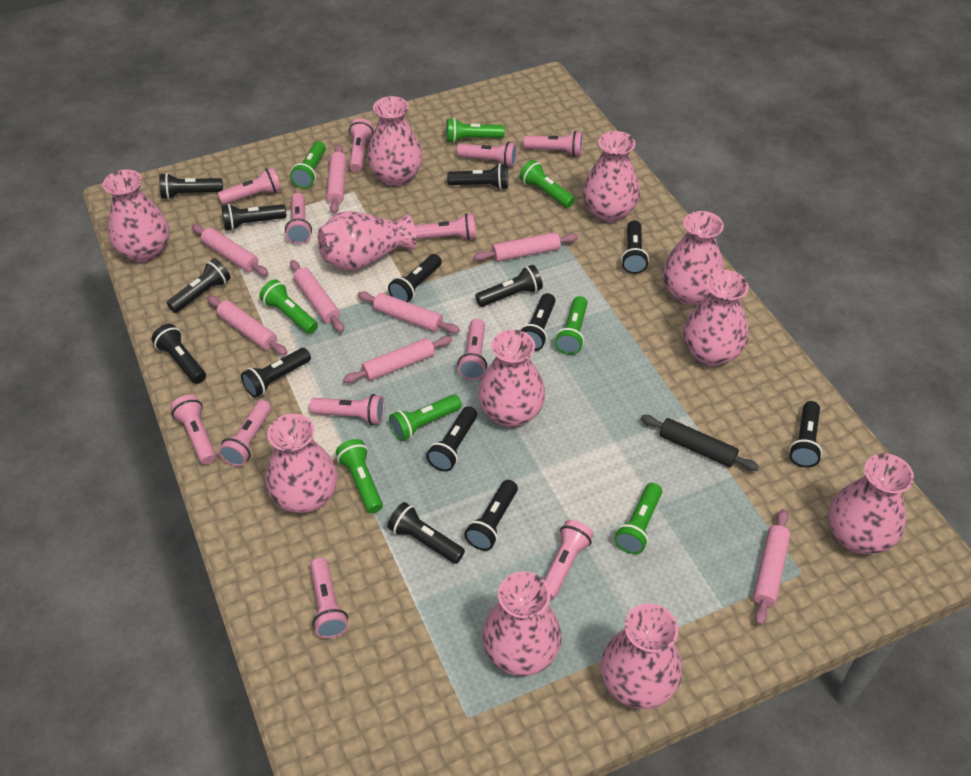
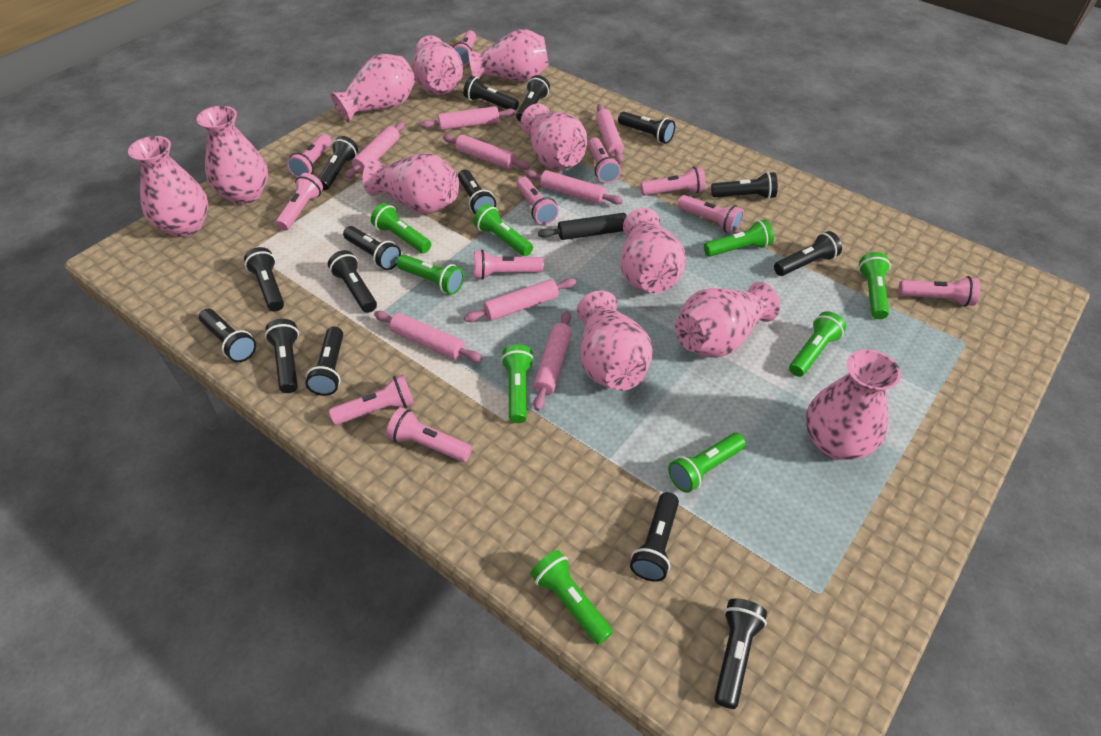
black flashlight: [152,324,206,384] [159,173,223,199] [167,258,231,313] [221,204,287,231] [241,348,311,397] [387,502,465,564] [388,254,442,302] [426,406,477,471] [447,163,508,190] [464,480,518,551] [475,265,543,307] [520,293,555,351] [621,220,649,274] [789,401,822,468] = 14 -> [199,309,256,362] [244,247,284,311] [265,319,299,393] [305,327,343,396] [318,136,358,190] [328,250,377,313] [343,226,401,270] [458,170,496,214] [463,76,519,110] [516,75,550,122] [618,112,675,144] [630,492,679,582] [711,172,778,199] [714,598,767,709] [774,231,842,276] = 15
green flashlight: [259,279,318,334] [290,141,326,188] [336,439,383,513] [389,395,462,441] [446,118,505,143] [519,160,575,208] [555,296,588,355] [614,483,662,554] = 8 -> [371,203,431,253] [397,255,464,295] [473,204,533,256] [501,344,534,423] [530,550,613,645] [668,433,746,493] [704,220,774,257] [789,311,846,377] [859,252,891,319] = 9
pink flashlight: [170,395,216,465] [218,167,282,205] [218,400,271,466] [285,193,312,244] [309,394,385,425] [310,557,348,638] [349,118,374,172] [414,213,476,240] [457,142,517,167] [457,319,487,380] [523,131,583,157] [544,520,594,600] = 12 -> [276,173,323,231] [287,134,332,178] [329,374,414,425] [386,407,472,462] [453,30,476,66] [474,250,544,280] [517,177,559,225] [588,137,621,183] [640,167,706,196] [678,195,744,234] [898,276,980,307] = 11

